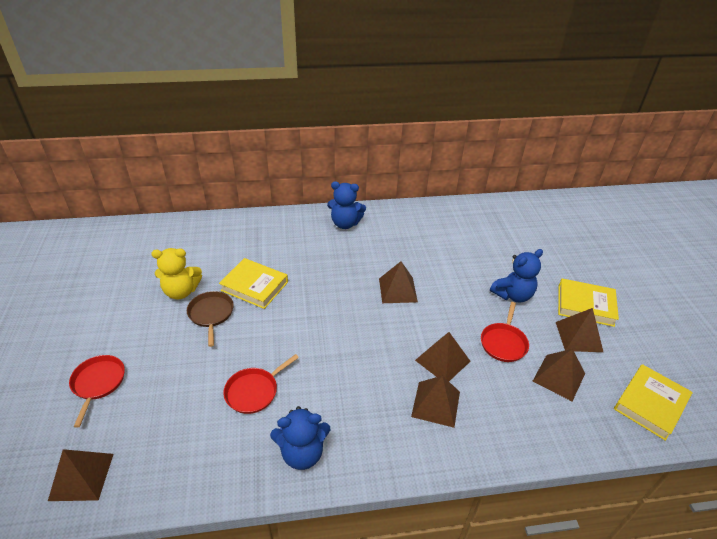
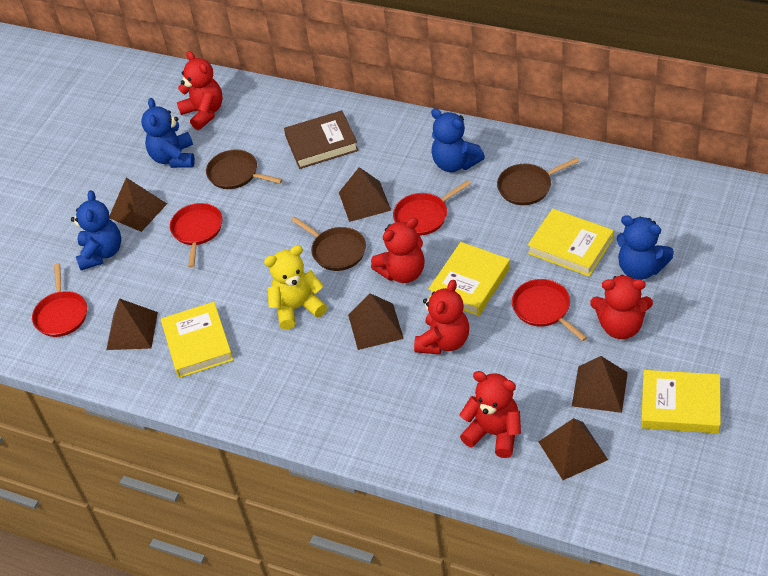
blue teddy bear: [270,406,330,470] [327,181,366,229] [490,249,543,303] = 3 -> [71,190,121,270] [141,98,195,168] [431,108,485,172] [617,215,674,280] = 4
brown book: none = 0 -> [284,110,359,169] = 1
brown pan: [187,291,234,347] = 1 -> [206,149,283,189] [291,217,366,271] [497,157,579,205] = 3
red pan: [69,355,125,428] [223,354,299,414] [481,302,529,362] = 3 -> [32,263,87,337] [170,203,222,268] [393,180,471,236] [512,279,587,341] = 4
red teddy bear: none = 0 -> [177,51,223,130] [371,218,425,283] [414,280,469,354] [459,371,521,458] [590,275,653,339] = 5
yellow book: [219,258,288,309] [558,278,619,327] [614,364,693,441] = 3 -> [161,302,233,378] [429,242,510,316] [528,209,614,277] [641,370,721,433] = 4

